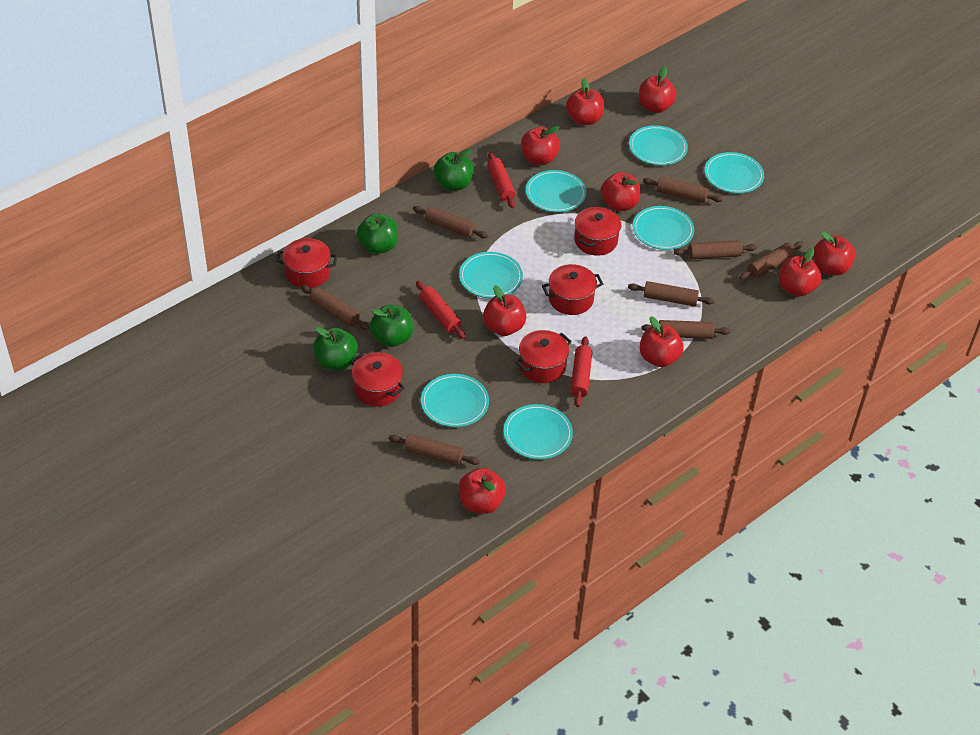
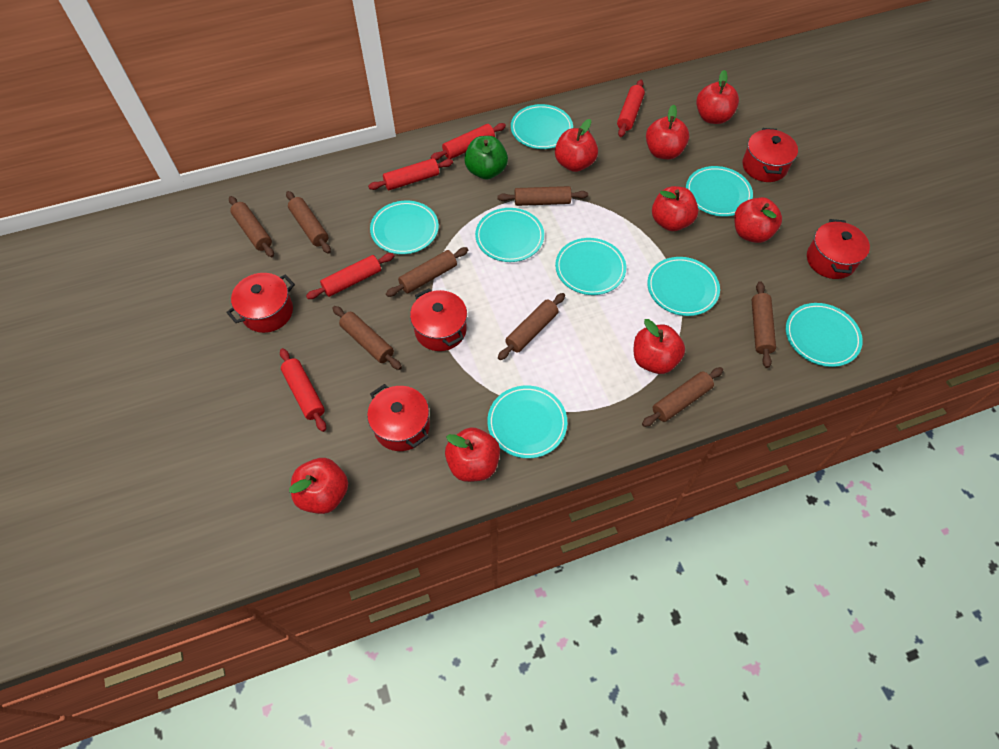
green apple: [313,327,358,370] [357,213,398,254] [370,305,413,347] [434,149,474,191] = 4 -> [464,136,508,180] = 1
red apple: [459,468,506,514] [483,285,526,336] [521,126,560,165] [566,78,604,125] [601,172,641,211] [639,67,677,113] [640,316,684,367] [779,248,821,297] [813,231,855,276] = 9 -> [289,458,348,514] [445,427,500,482] [555,119,598,172] [634,319,685,374] [646,105,689,159] [652,186,698,231] [696,70,739,124] [734,197,782,243] = 8
red rolling pin: [416,281,465,339] [487,152,516,208] [571,336,592,407] = 3 -> [280,348,326,432] [306,253,394,299] [368,158,453,190] [431,123,506,160] [617,80,645,137] = 5
turquoise plate: [421,374,489,427] [459,252,523,298] [504,404,573,459] [526,170,586,212] [629,125,688,165] [633,206,694,250] [704,152,764,193] = 7 -> [370,201,439,254] [475,208,544,262] [487,385,567,458] [511,104,573,149] [555,238,626,295] [647,257,720,316] [686,166,753,217] [786,303,863,367] = 8

